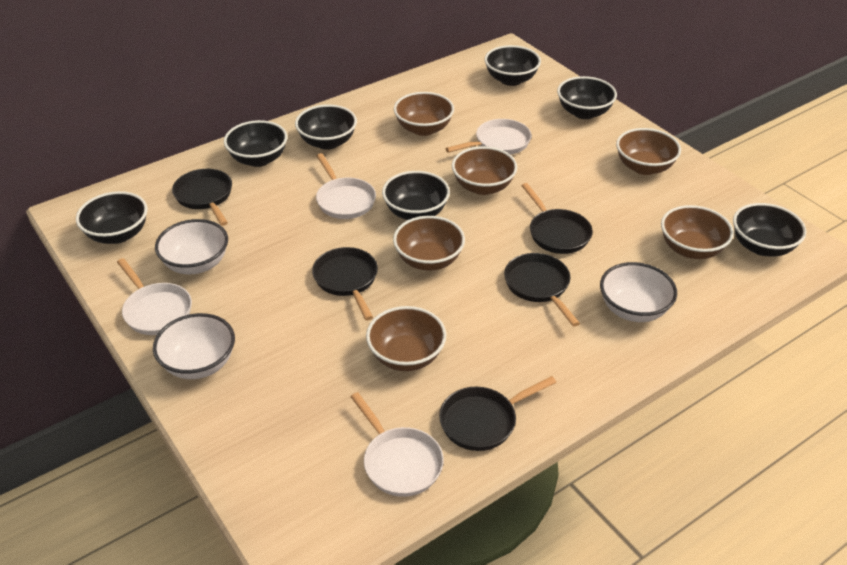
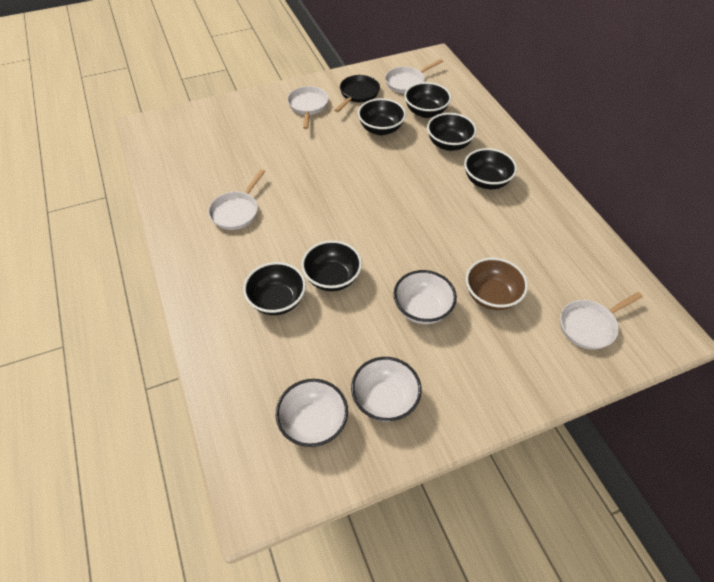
black bowl: [76,191,148,244] [224,120,287,167] [295,104,357,150] [382,171,450,220] [484,45,541,86] [557,76,617,119] [733,203,807,257] = 7 -> [243,262,306,315] [301,240,362,291] [358,98,406,135] [404,82,451,118] [427,113,477,151] [464,148,517,189] = 6
black pan: [172,169,232,226] [312,247,378,320] [439,376,556,451] [504,253,580,327] [521,183,593,254] = 5 -> [334,75,380,112] = 1
brown bowl: [366,306,446,371] [393,216,465,271] [394,92,454,136] [452,146,517,195] [616,128,681,175] [661,205,734,259] = 6 -> [466,258,528,310] = 1

